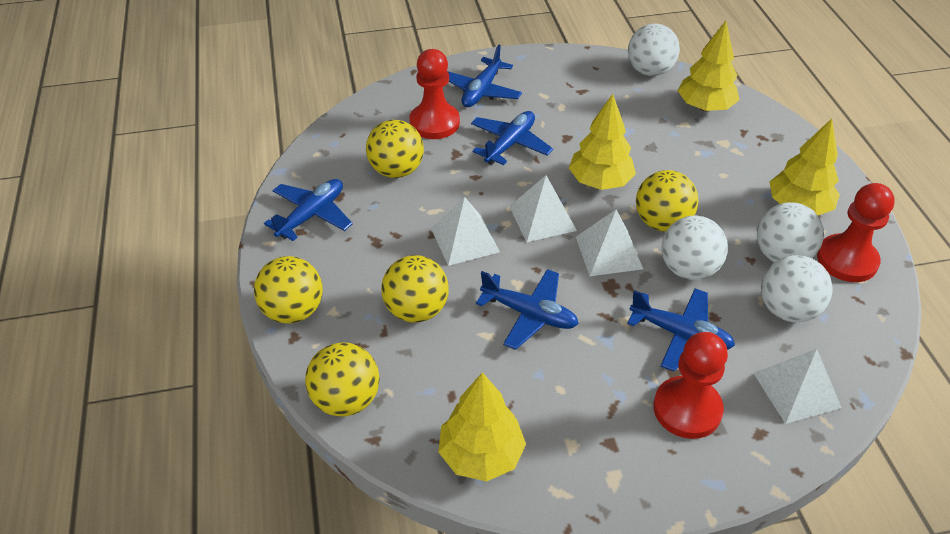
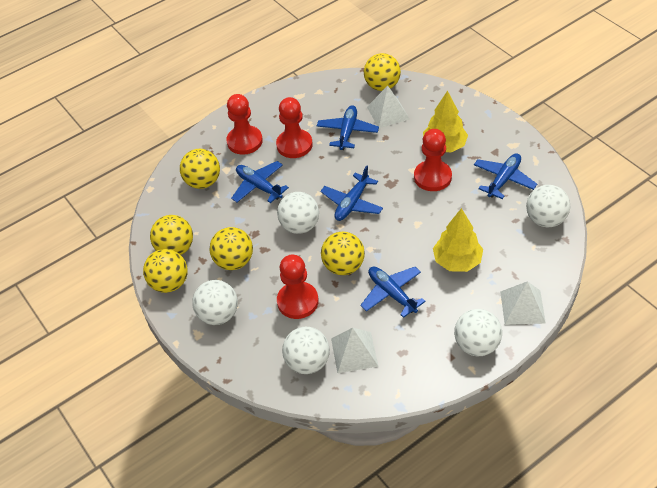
red pawn: [410,49,460,139] [653,332,728,439] [817,183,895,282] = 3 -> [226,94,263,155] [276,97,313,158] [277,255,319,319] [414,129,452,191] = 4
white ball: [628,24,680,76] [661,216,728,280] [757,202,824,262] [761,255,833,322] = 4 -> [192,280,238,325] [277,192,319,234] [282,327,330,374] [454,309,502,356] [526,185,570,227] = 5
white pyramid: [432,197,500,266] [509,175,577,242] [576,210,643,276] [754,349,842,424] = 4 -> [331,328,378,373] [367,86,409,128] [500,281,546,325] = 3
yellow ball: [254,256,323,324] [305,342,380,417] [366,120,424,178] [381,255,449,323] [636,170,699,232] = 5 -> [143,249,188,293] [150,215,193,255] [180,149,220,189] [209,227,253,270] [321,232,365,275] [364,53,401,91] = 6
yellow tree: [438,372,526,482] [569,94,636,190] [678,21,739,111] [770,119,840,215] = 4 -> [423,91,468,152] [433,208,483,272] = 2

